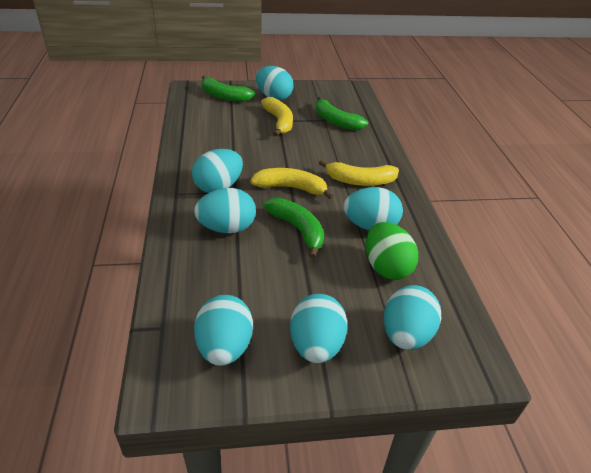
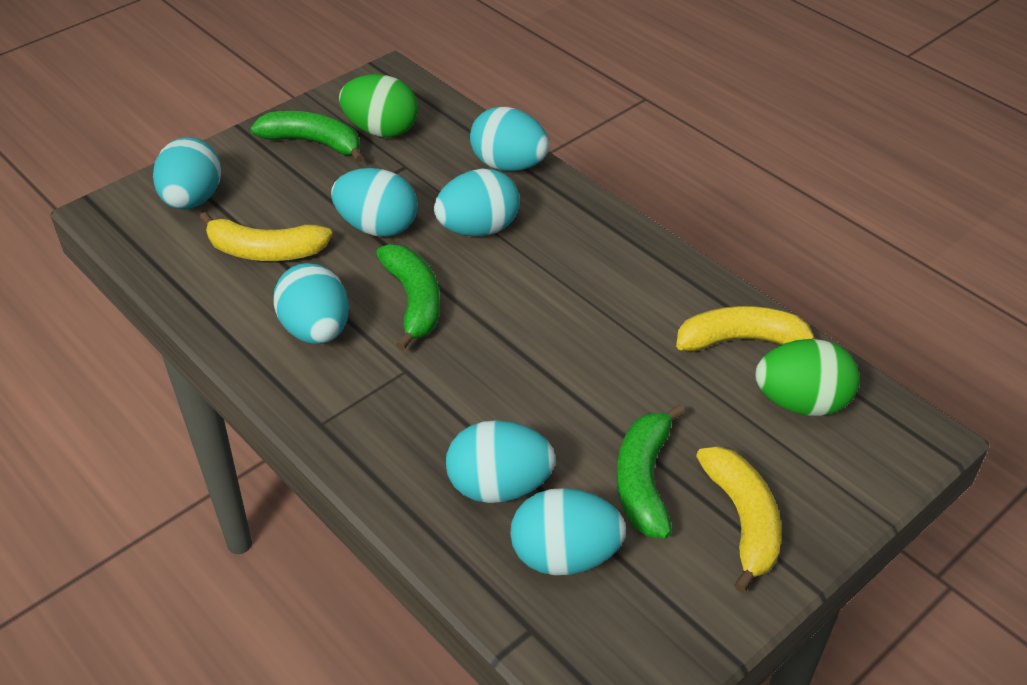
green egg: [366,222,418,280] = 1 -> [339,74,418,138] [755,339,860,416] = 2

